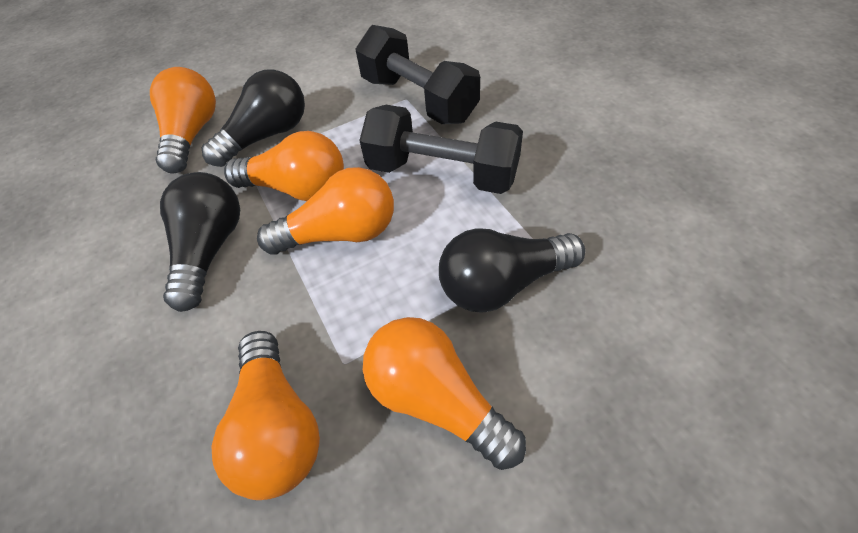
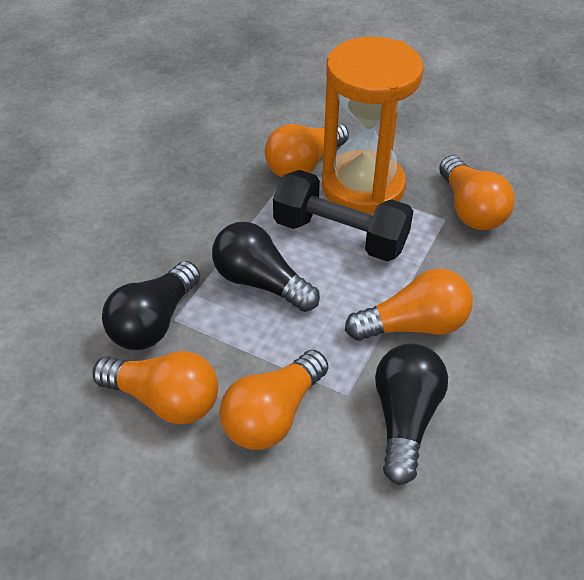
black dumbbell: [356,25,480,124] [359,105,523,194] = 2 -> [273,170,413,261] = 1
orange hourglass: none = 0 -> [322,37,424,215] = 1

